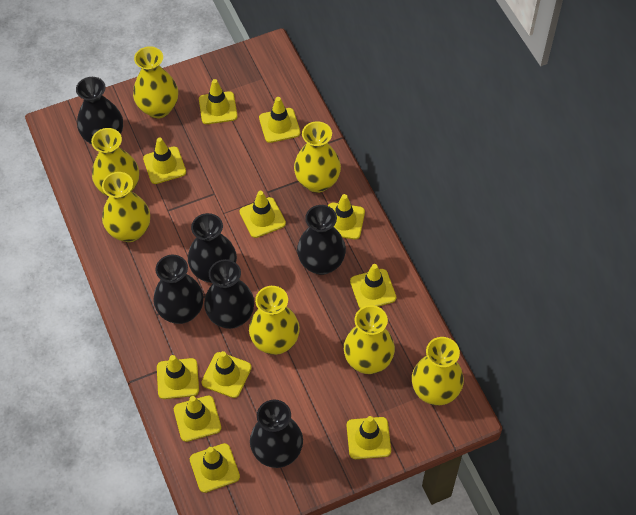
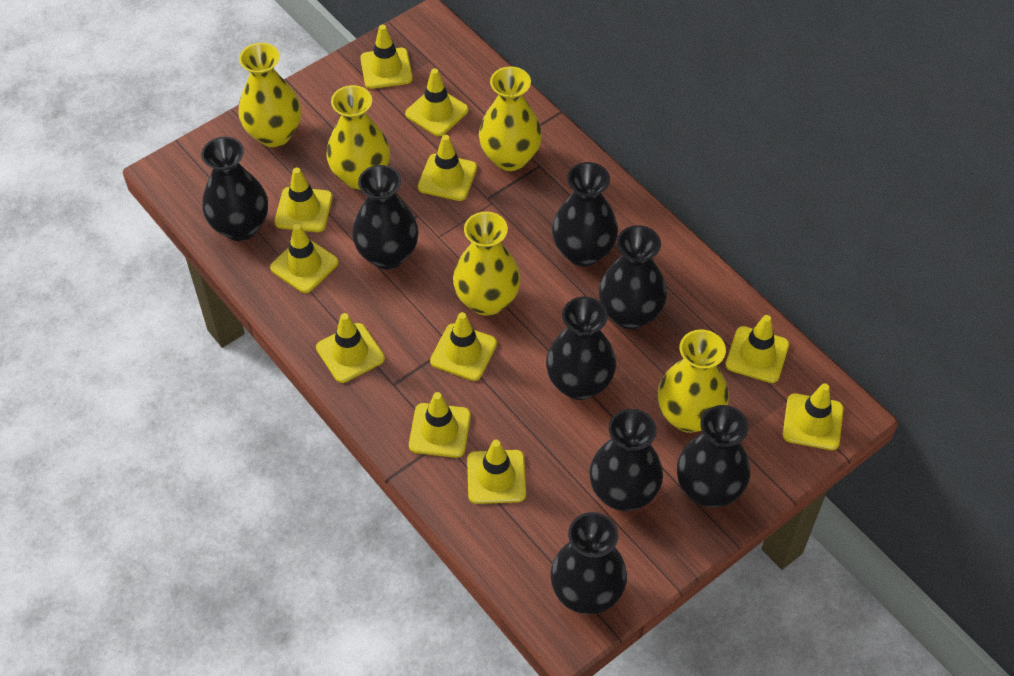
black vase: [76,77,123,144] [153,255,204,324] [188,213,237,283] [204,259,254,329] [250,400,303,468] [297,205,346,275] = 6 -> [201,137,268,241] [352,165,419,269] [546,296,616,400] [550,512,627,614] [552,162,618,267] [589,409,663,511] [599,225,667,330] [677,405,750,507] = 8
yellow vase: [91,128,139,196] [102,172,150,242] [133,46,178,119] [249,286,300,355] [294,121,341,193] [344,305,395,374] [412,337,464,405] = 7 -> [238,43,301,147] [326,85,390,190] [453,212,521,316] [479,66,542,171] [658,329,729,433] = 5

